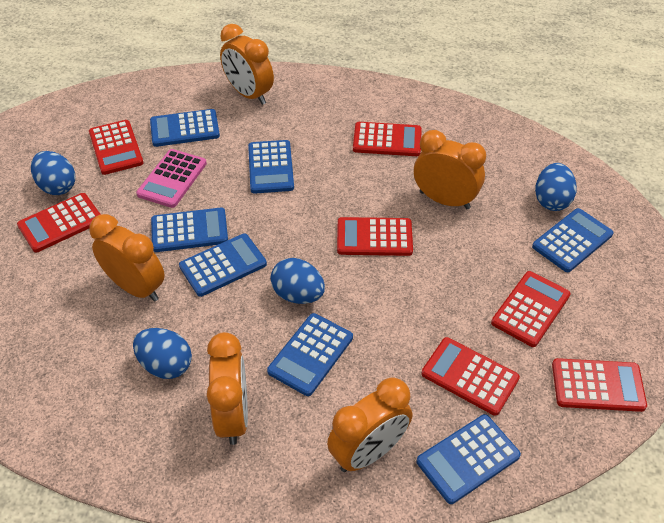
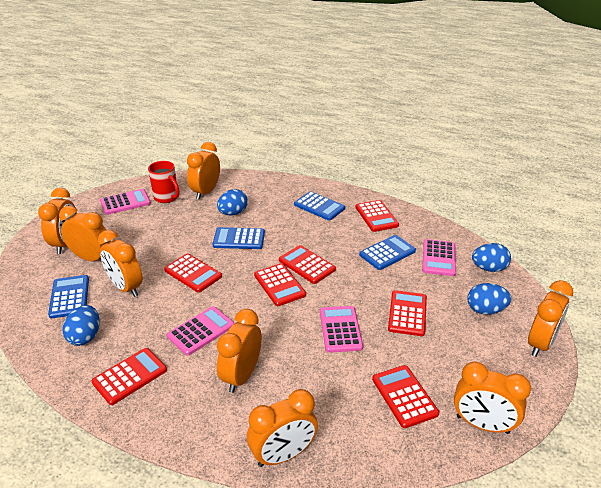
blue calculator: [150,109,220,147] [151,208,228,252] [179,234,267,297] [248,140,294,194] [267,313,353,396] [416,414,521,504] [532,208,613,272] = 7 -> [48,275,89,318] [213,227,265,249] [294,191,345,221] [359,235,416,270] = 4
orange clock: [90,214,165,302] [207,332,248,445] [220,24,274,105] [327,378,412,472] [414,130,486,209] = 5 -> [38,188,77,254] [59,206,111,261] [98,230,143,297] [187,142,220,200] [217,309,262,393] [247,389,318,467] [454,362,531,434] [528,280,573,357] = 8
pink calculator: [136,149,207,208] = 1 -> [100,189,151,215] [167,306,234,356] [320,306,363,353] [422,239,456,276] = 4
red mug: none = 0 -> [148,161,180,203] = 1

